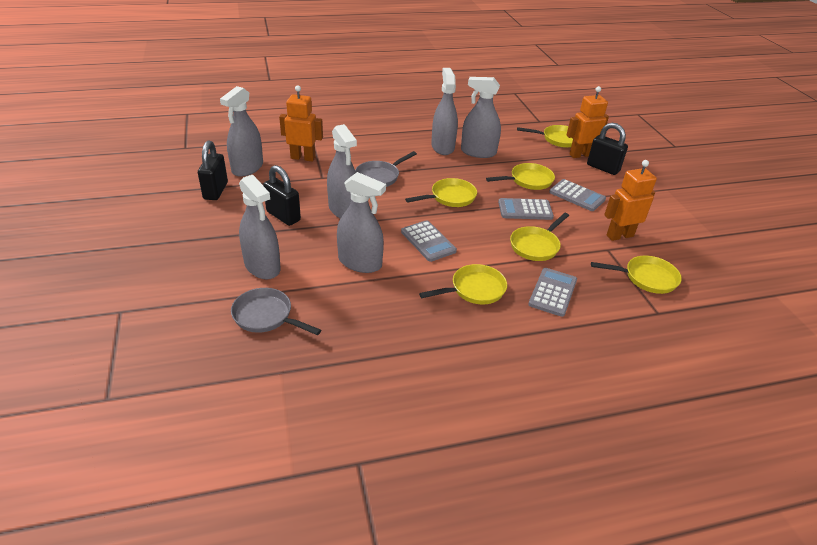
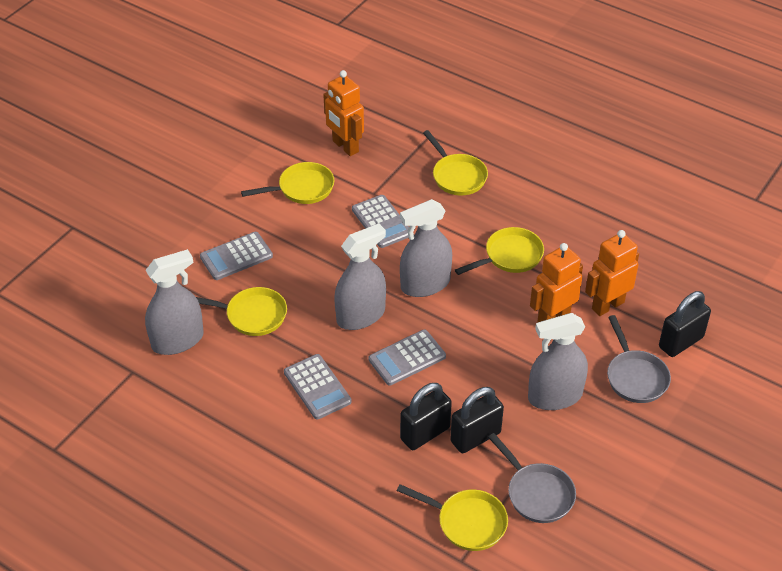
grey spray bottle: [220,86,263,177] [239,175,281,279] [327,124,357,219] [337,172,386,273] [431,68,458,155] [461,77,501,158] = 6 -> [145,249,204,355] [334,223,386,330] [400,199,452,297] [528,313,588,410] = 4
yellow pan: [405,178,477,207] [419,264,507,305] [486,163,555,190] [510,213,569,261] [517,125,573,148] [591,256,682,294] = 6 -> [196,287,287,336] [241,162,334,204] [397,484,508,551] [423,130,488,196] [455,227,544,275] = 5

